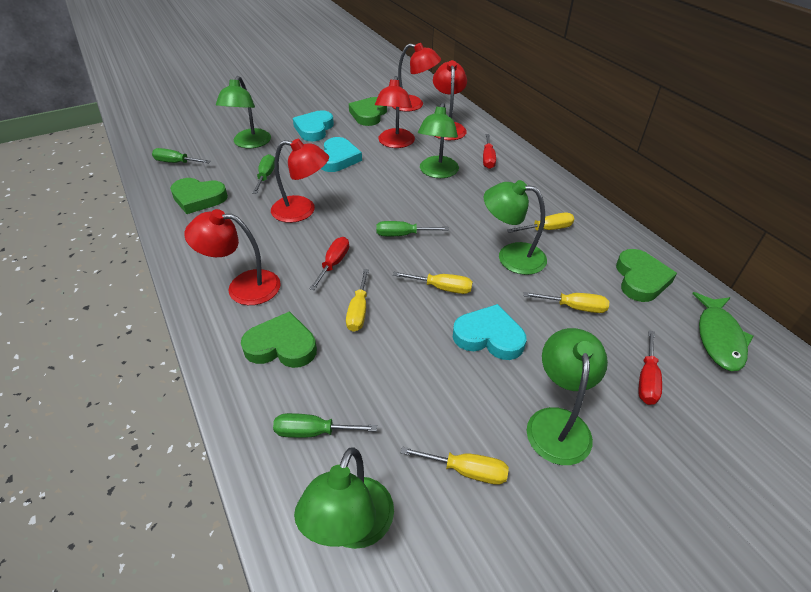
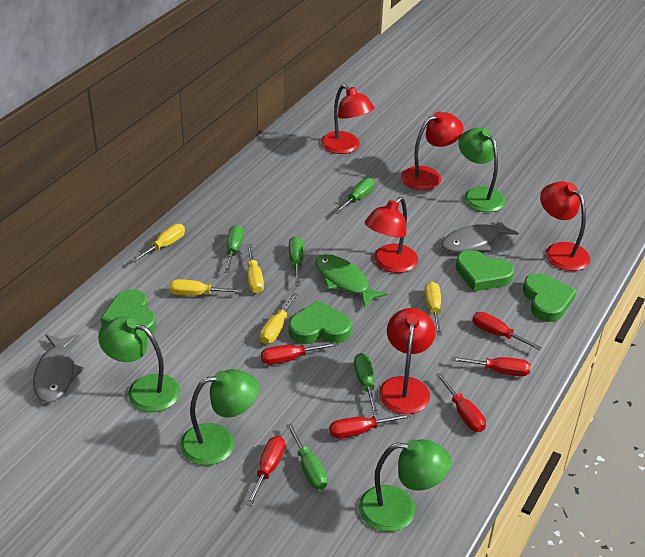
green lamp: [216,76,271,148] [294,447,394,549] [418,103,459,178] [484,180,547,275] [527,328,608,465] = 5 -> [98,316,180,412] [180,369,259,465] [358,439,451,532] [458,127,505,212] = 4
green screwdriver: [152,148,211,163] [252,154,275,194] [273,413,377,438] [376,221,449,236] = 4 -> [224,225,243,273] [286,423,328,490] [289,236,303,285] [334,178,375,214] [354,353,379,415] = 5
grey fish: none = 0 -> [33,334,84,403] [441,217,518,253] = 2
red screwdriver: [309,237,349,290] [483,134,496,169] [639,330,662,405] = 3 -> [246,436,285,506] [261,342,338,365] [330,413,411,439] [436,373,486,432] [451,357,531,376] [472,312,542,351] = 6
turquoise heart: [293,110,334,141] [321,137,362,172] [453,304,527,360] = 3 -> none = 0

